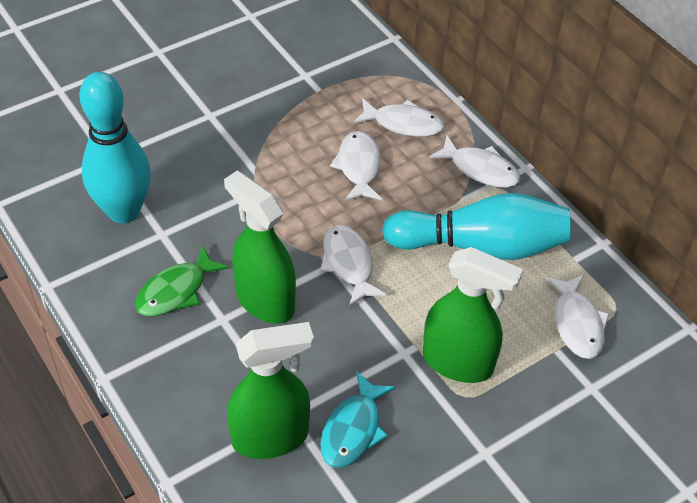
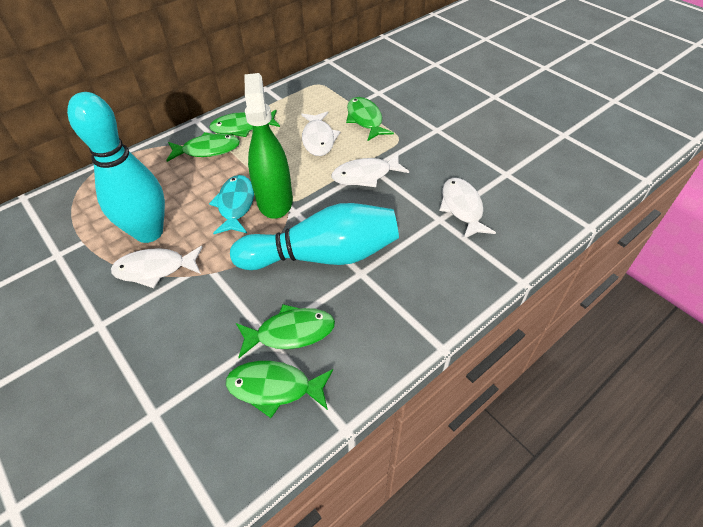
green fish: [135,245,230,316] = 1 -> [166,132,240,162] [209,110,280,137] [226,361,333,418] [236,304,335,358] [346,97,394,141] = 5
green spray bottle: [224,171,296,324] [227,322,314,459] [423,247,523,383] = 3 -> [244,73,293,219] = 1
white fish: [320,225,388,307] [330,131,382,201] [353,98,445,137] [429,135,521,188] [545,274,609,359] = 5 -> [111,246,202,288] [301,111,340,156] [332,154,409,187] [439,178,496,239] = 4

